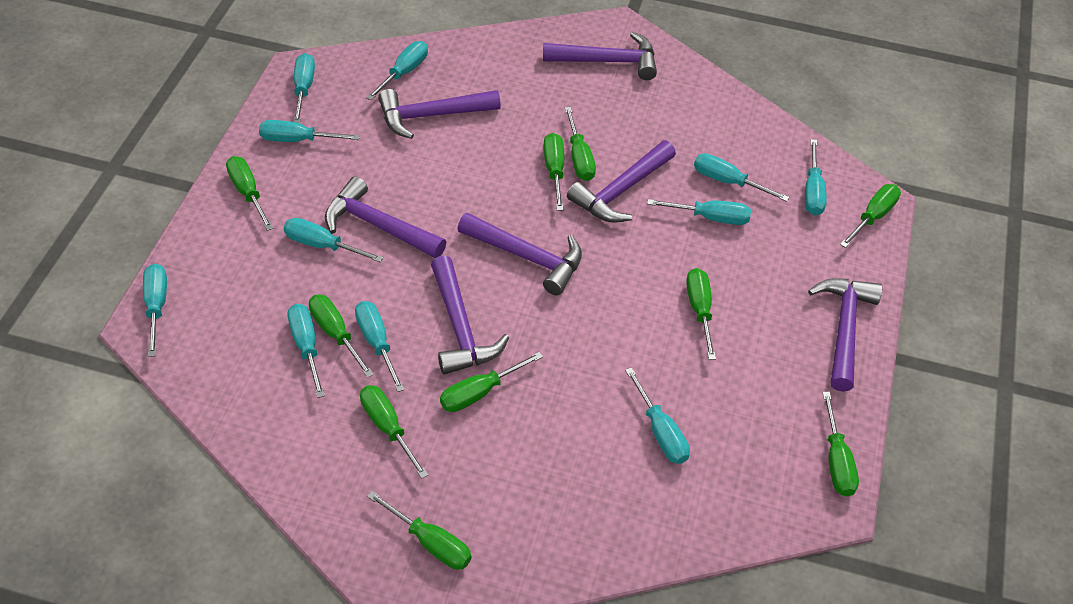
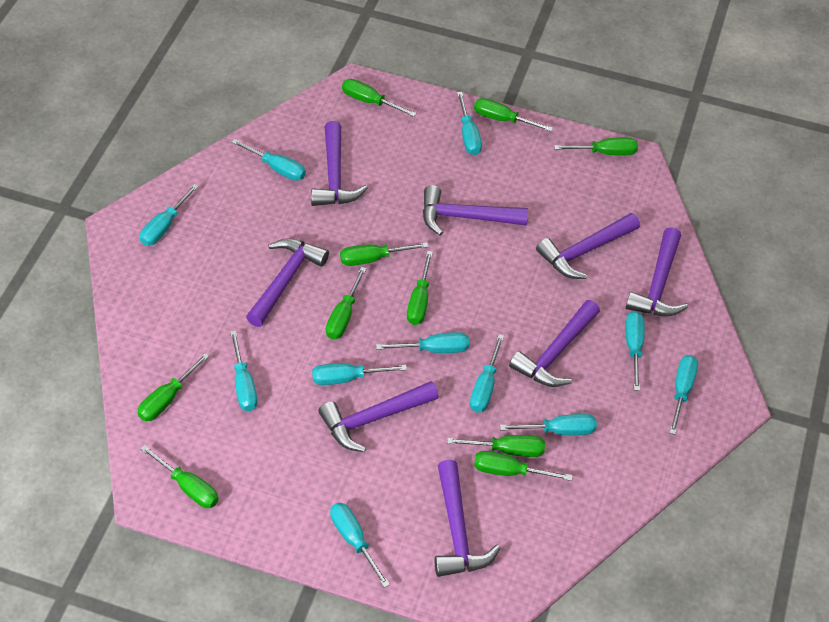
purple hammer: [325,176,446,258] [378,89,501,139] [431,255,509,375] [458,213,582,295] [543,32,657,80] [567,141,676,223] [808,278,882,392] = 7 -> [246,238,329,327] [311,121,368,206] [318,381,439,452] [423,185,528,236] [435,460,500,577] [509,300,600,387] [536,213,640,279] [626,227,688,317] = 8

